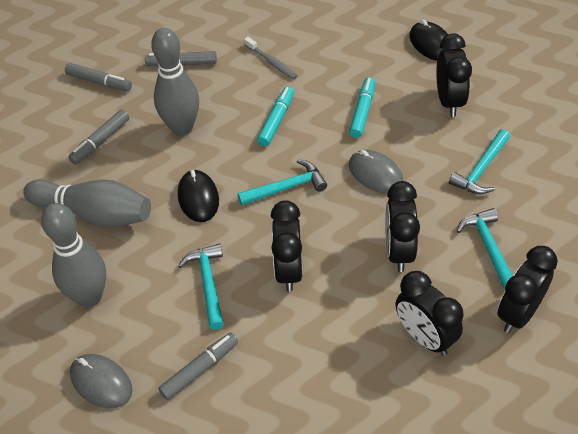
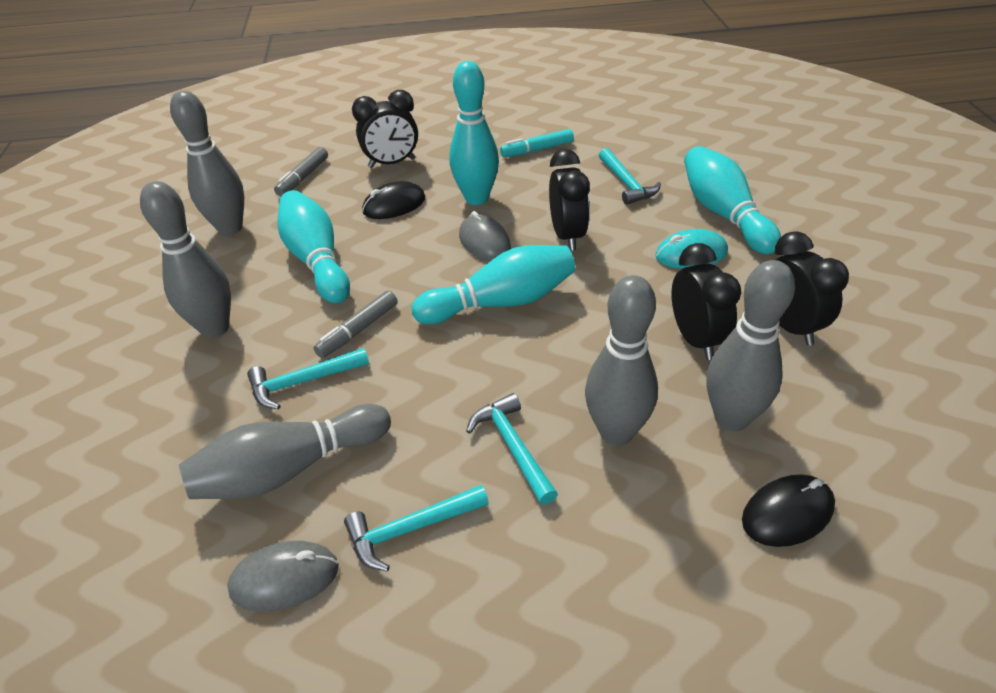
black clock: [271,200,302,292] [385,181,420,272] [396,271,464,356] [437,33,472,117] [497,246,558,333] = 5 -> [352,90,418,168] [549,149,590,251] [672,243,741,360] [775,231,849,346] = 4
grey bowling pin: [23,179,151,227] [41,203,106,307] [151,28,199,136] = 3 -> [140,181,231,338] [170,91,244,235] [179,404,391,499] [585,275,658,446] [707,260,795,432] = 5
grey marker: [65,63,132,91] [68,110,129,164] [145,51,217,66] [158,333,238,400] = 4 -> [274,147,328,196] [313,290,398,358] = 2
grey toothbrush: [244,37,297,80] = 1 -> none = 0
turquoise bowling pin: none = 0 -> [278,190,350,303] [412,245,576,324] [449,61,499,205] [684,146,781,254] = 4
turquoise marker: [257,86,294,146] [349,77,375,138] = 2 -> [500,129,574,157] = 1
turquoise mouse: none = 0 -> [655,229,728,269] = 1

